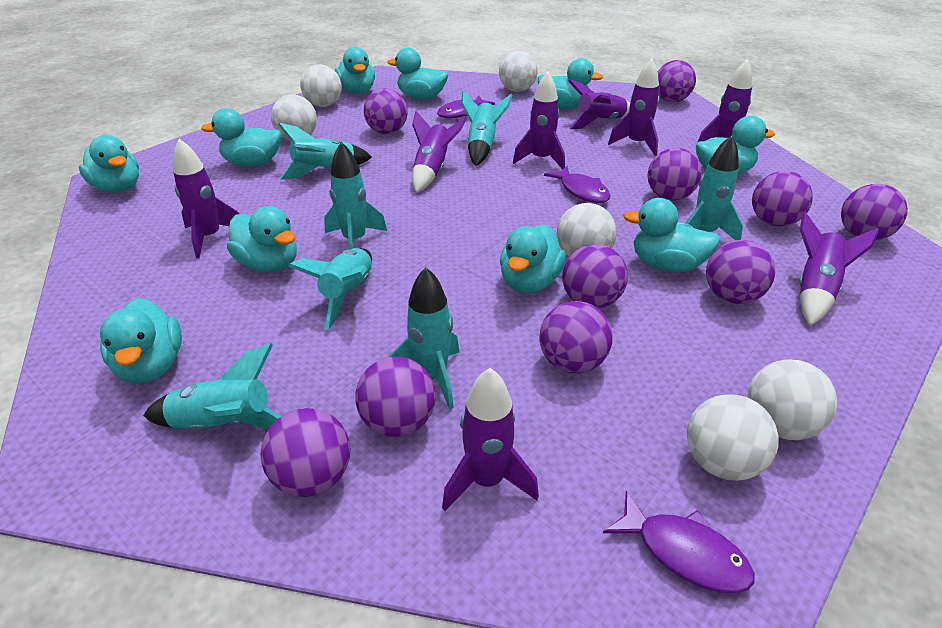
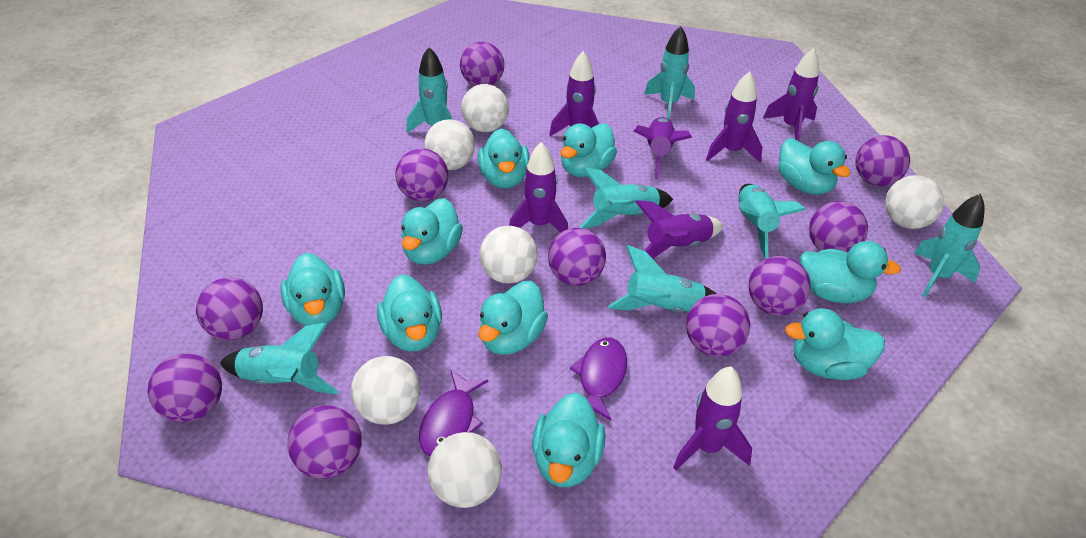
purple fish: [437,95,495,118] [544,166,611,203] [603,490,754,593] = 3 -> [419,370,488,457] [570,338,627,421] = 2
purple rocket: [173,139,239,258] [412,111,467,193] [442,368,539,511] [513,72,565,169] [568,79,630,129] [608,58,659,156] [697,59,752,143] [800,211,879,326] = 8 -> [509,142,568,233] [549,51,599,136] [634,117,692,180] [635,200,723,259] [673,366,752,470] [706,71,762,162] [763,48,819,141] = 7

